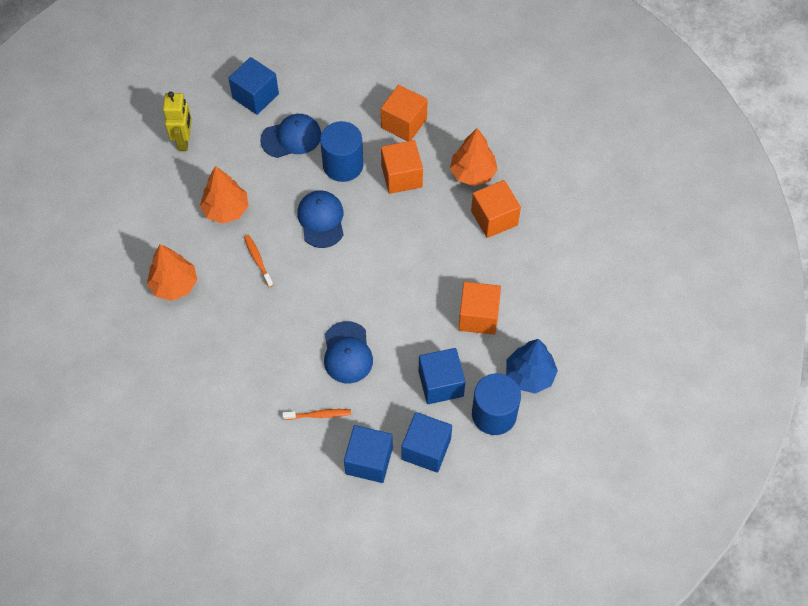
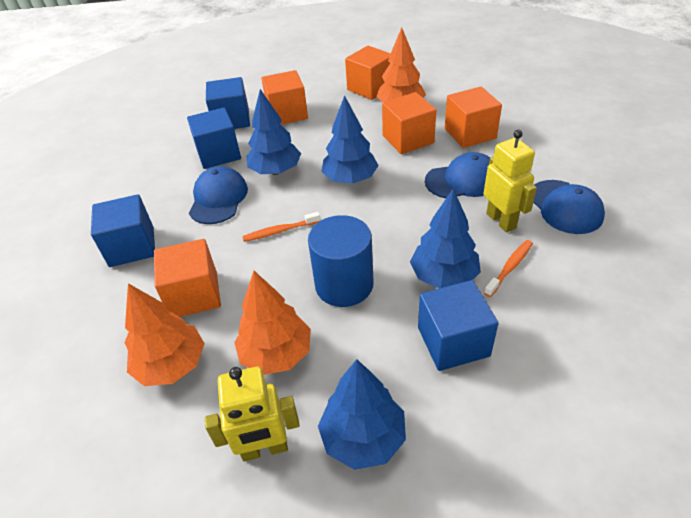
blue cylinder: [320,121,363,182] [472,373,521,435] = 2 -> [308,215,374,307] = 1
blue tree: [506,339,558,394] = 1 -> [247,89,301,175] [318,359,406,470] [321,95,379,184] [410,189,481,288] = 4
orange cube: [381,85,428,141] [381,140,423,194] [458,282,501,335] [471,180,521,238] = 4 -> [154,239,221,317] [261,70,308,124] [345,46,391,100] [382,92,436,154] [445,87,502,148] = 5
yellow robot: [163,92,192,151] = 1 -> [205,367,300,462] [483,130,537,232] = 2

